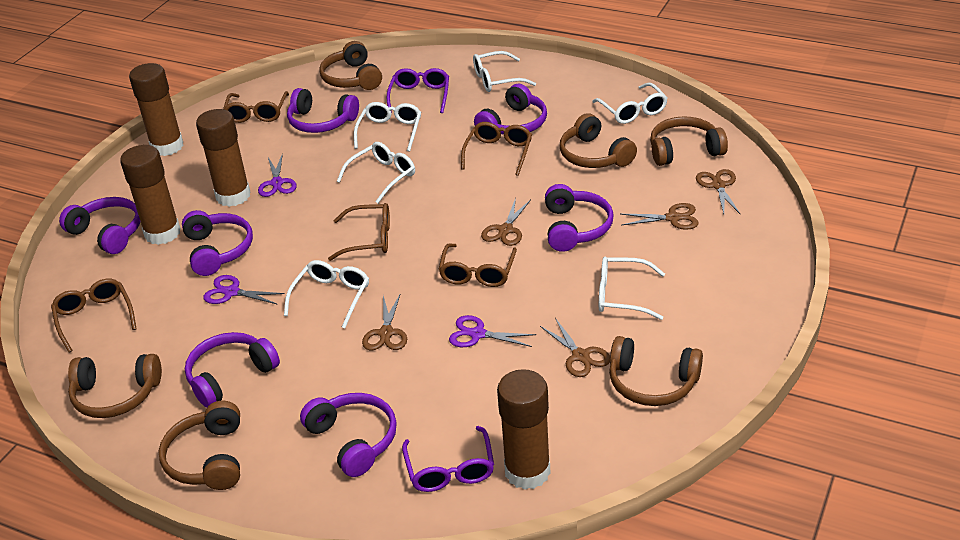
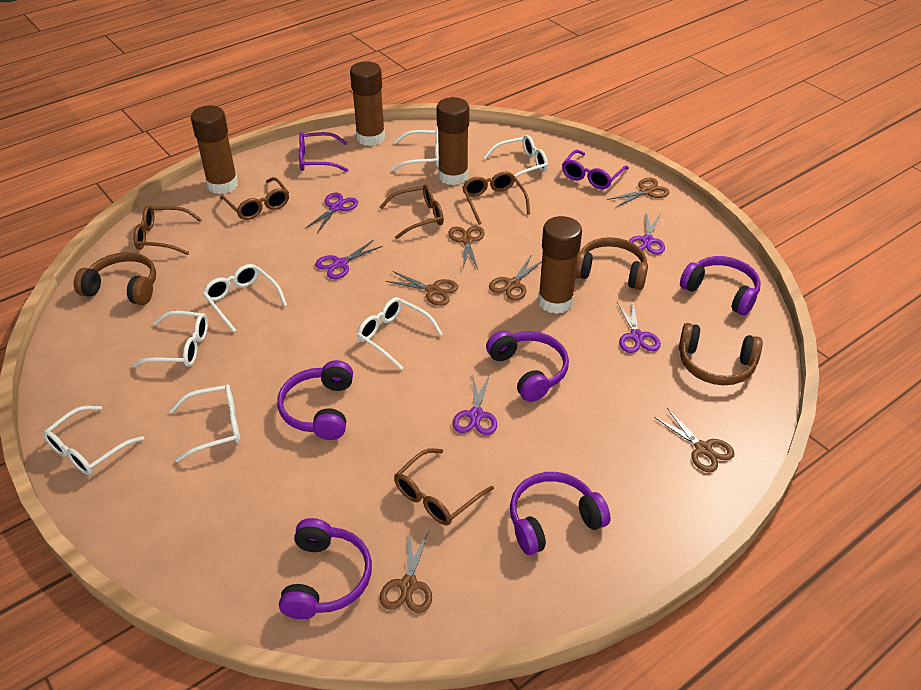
brown headphones: [68,354,162,418] [158,401,240,490] [319,41,382,90] [560,113,637,168] [609,336,703,406] [650,116,728,166] = 6 -> [74,252,156,305] [575,237,648,290] [679,323,763,385] = 3
brown scissors: [362,293,407,350] [481,198,531,246] [540,318,610,377] [621,203,699,230] [696,169,741,215] = 5 -> [380,529,432,613] [386,271,458,306] [448,226,485,269] [489,256,542,301] [607,178,669,208] [654,408,735,472] = 6
purple headphones: [59,197,141,254] [182,210,253,276] [185,332,280,408] [287,88,359,133] [300,393,397,477] [474,84,547,135] [545,184,613,252] = 7 -> [277,360,353,440] [279,518,372,619] [486,331,569,402] [510,472,611,555] [680,256,761,315] = 5
purple scissors: [203,275,285,305] [258,153,297,197] [449,315,536,347] = 3 -> [305,193,358,233] [315,240,383,279] [452,373,497,435] [617,301,661,353] [629,212,665,255] = 5
white glasses: [284,260,369,328] [337,142,415,203] [354,102,421,152] [473,51,536,92] [592,83,667,124] [599,257,665,320] = 6 -> [43,406,145,475] [132,311,208,367] [170,385,240,462] [203,264,287,332] [357,297,443,370] [392,129,439,171] [483,135,548,177] = 7

